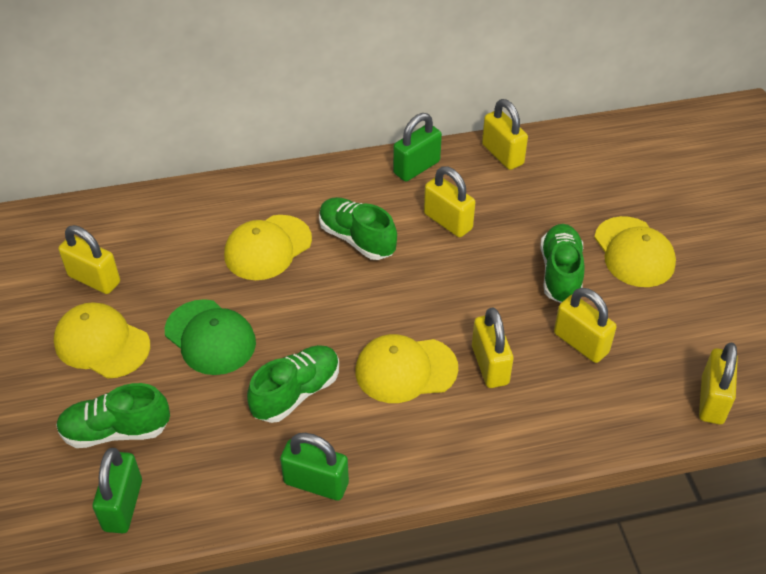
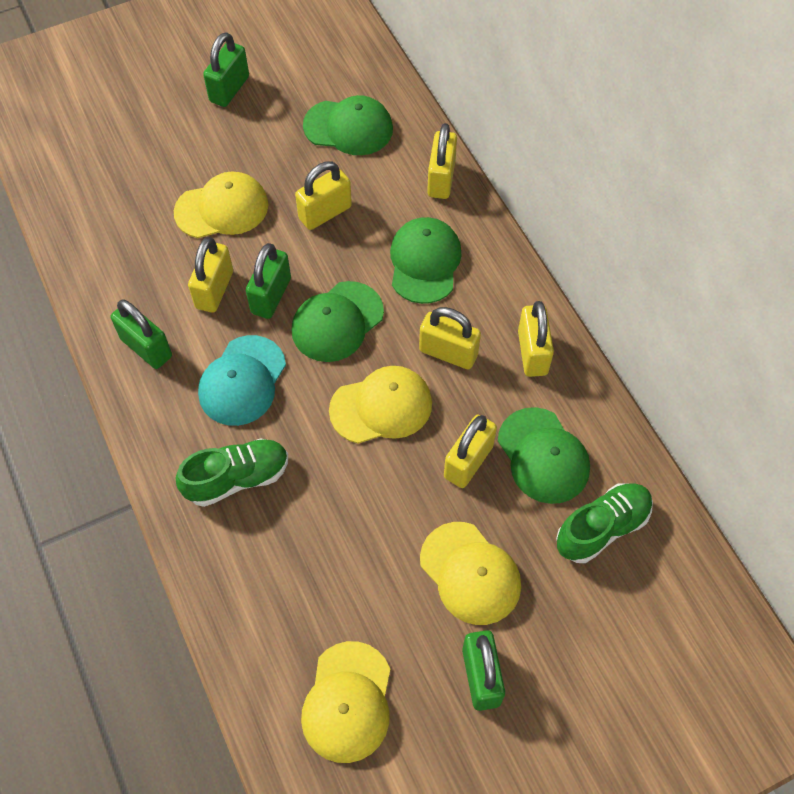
green cap: [165,299,256,375] = 1 -> [291,281,384,362] [303,95,393,155] [390,217,462,304] [498,407,590,504] = 4
green padlock: [93,448,142,534] [280,433,349,501] [393,113,442,181] = 3 -> [111,300,172,369] [203,32,249,107] [246,243,291,319] [462,630,505,711] = 4
green shoe: [56,383,170,448] [247,345,339,423] [319,197,397,260] [540,224,585,303] = 4 -> [176,438,288,507] [556,483,653,563] = 2
turquoise cap: none = 0 -> [198,335,286,426] = 1

